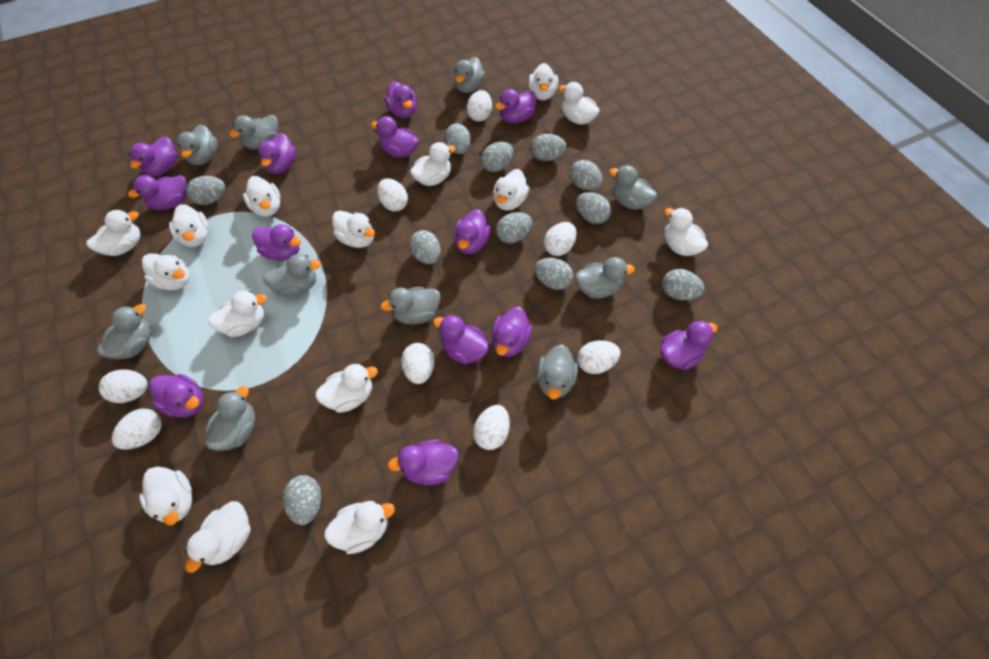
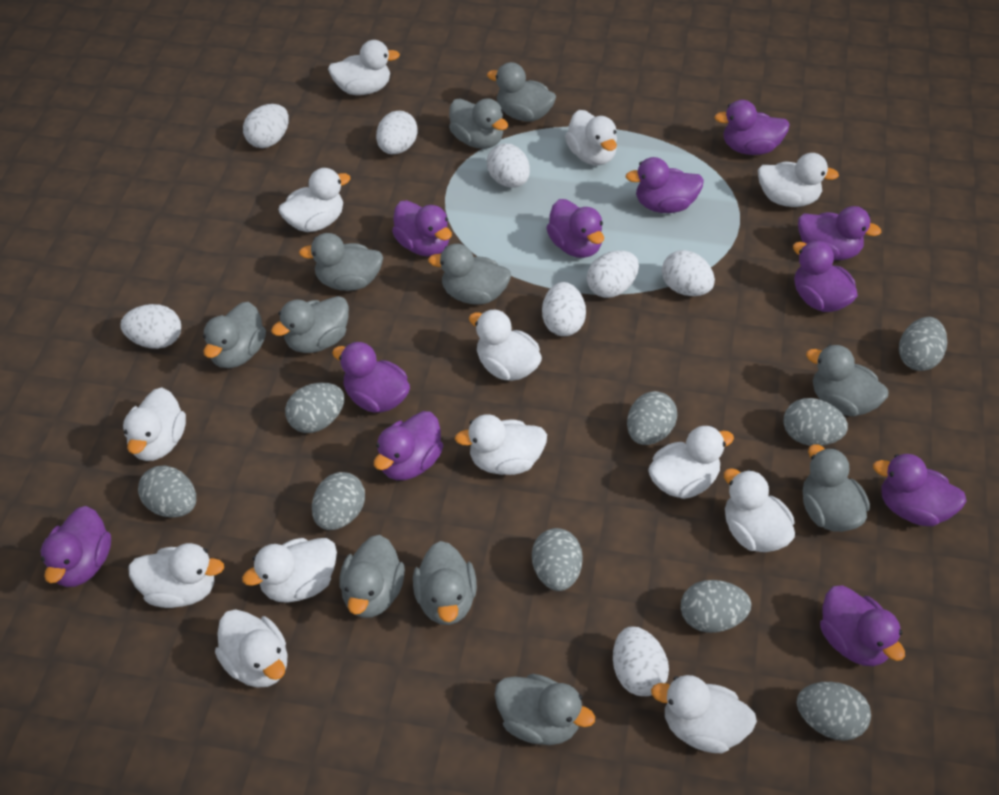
grey duck: [97,304,152,359] [177,124,217,165] [205,386,255,451] [229,115,279,149] [263,254,321,297] [381,287,441,324] [454,57,485,93] [537,345,578,399] [575,257,635,299] [609,165,657,210] = 10 -> [203,302,266,368] [271,296,349,353] [299,233,383,291] [339,535,405,618] [413,541,477,625] [428,244,511,305] [449,98,508,149] [487,62,556,121] [495,674,595,745] [803,444,870,532] [806,345,889,416] = 11
grey egg: [186,176,225,205] [283,475,321,525] [409,230,441,264] [445,123,471,154] [481,142,513,172] [496,212,532,243] [531,134,566,161] [535,258,573,290] [570,160,602,190] [576,192,611,224] [662,269,704,300] = 11 -> [138,465,196,518] [285,383,344,433] [312,472,365,530] [532,528,583,591] [627,391,677,445] [681,580,751,633] [783,398,848,446] [796,682,871,741] [899,317,947,371] = 9
purple duck: [128,175,187,210] [129,136,177,176] [149,374,204,418] [252,224,301,260] [258,133,296,174] [371,116,419,158] [385,81,417,118] [388,440,459,485] [433,315,489,364] [454,209,491,254] [491,307,532,357] [495,89,536,123] [661,321,718,370] = 13 -> [41,506,111,587] [332,342,410,413] [374,411,443,480] [392,200,452,256] [546,199,604,258] [625,157,704,213] [714,100,790,155] [793,241,858,312] [798,206,881,260] [820,585,905,666] [873,454,967,526] = 11
white duck: [86,210,141,256] [139,466,192,526] [142,253,190,290] [169,204,209,247] [185,501,251,573] [208,291,267,337] [243,176,281,217] [316,364,378,413] [324,501,395,554] [332,211,375,248] [410,142,456,186] [493,169,529,211] [528,63,558,100] [559,82,600,125] [664,208,708,256] = 15 -> [123,387,186,461] [128,543,224,608] [215,609,287,688] [242,538,337,603] [278,168,351,232] [328,40,400,95] [455,414,547,475] [469,309,542,381] [565,110,617,166] [648,426,734,499] [651,675,757,753] [724,468,795,552] [758,153,839,207] = 13

